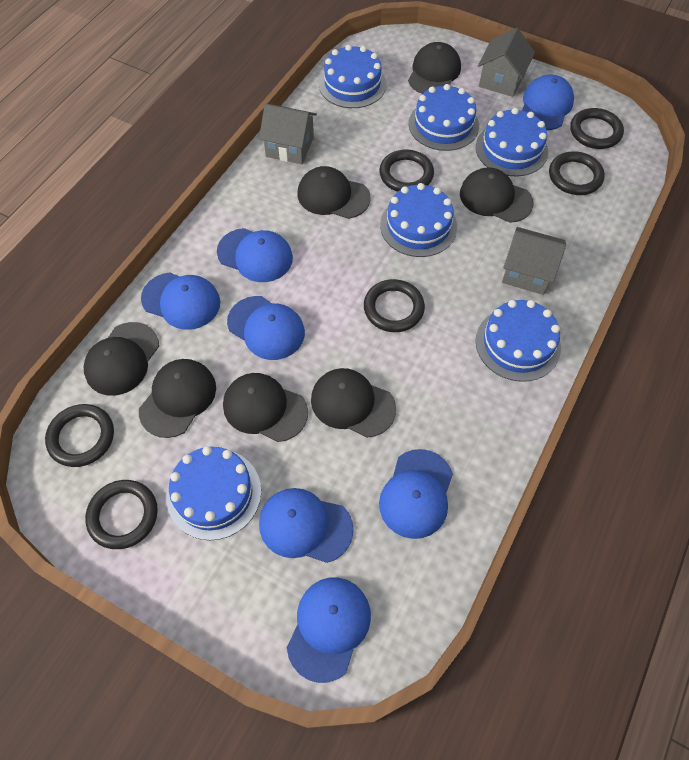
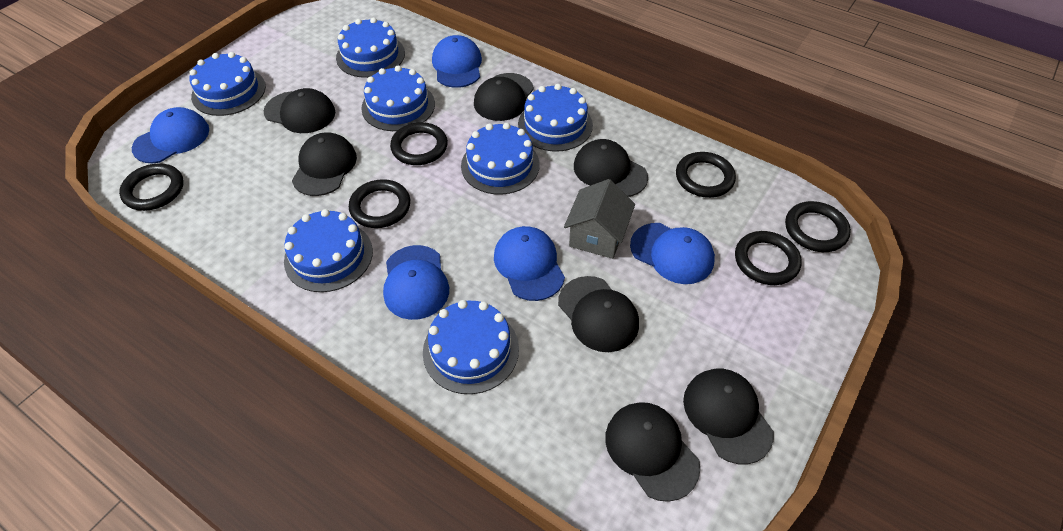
blue cake: [167,446,261,540] [319,44,387,108] [380,183,457,257] [409,84,479,151] [476,108,548,176] [476,300,561,382] = 6 -> [189,52,266,116] [284,209,373,292] [336,17,405,78] [361,66,435,131] [423,300,519,394] [461,123,540,195] [518,84,593,152] = 7
blue cap: [141,272,220,330] [217,228,293,282] [227,296,305,360] [259,488,354,563] [287,578,371,683] [379,449,453,539] [522,74,574,130] = 7 -> [132,107,209,163] [383,245,449,320] [432,35,482,88] [494,226,565,301] [630,223,715,284] = 5
grey house: [259,104,317,164] [478,28,535,97] [502,227,566,295] = 3 -> [564,179,635,259] = 1

